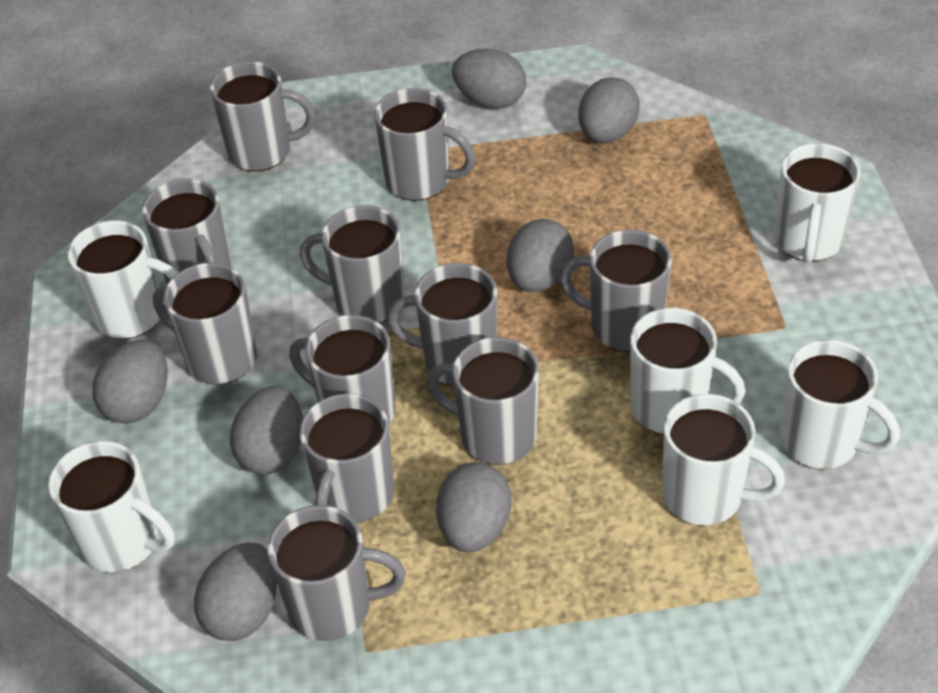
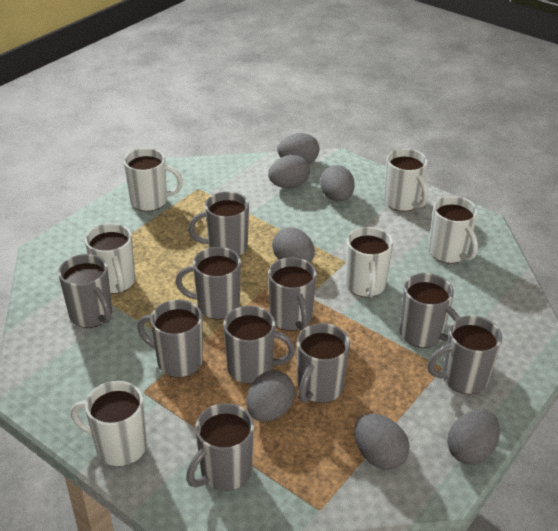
grey mug: [142,179,232,284] [153,263,257,385] [210,61,316,172] [268,505,406,641] [289,315,395,425] [300,205,405,323] [300,393,394,523] [374,88,475,201] [387,263,497,386] [427,337,539,465] [560,230,672,352] = 11 -> [58,254,112,328] [137,300,203,378] [175,247,241,320] [186,403,254,491] [188,192,249,256] [223,306,295,384] [268,257,317,331] [297,323,350,403] [400,273,460,348] [428,316,502,394] = 10

